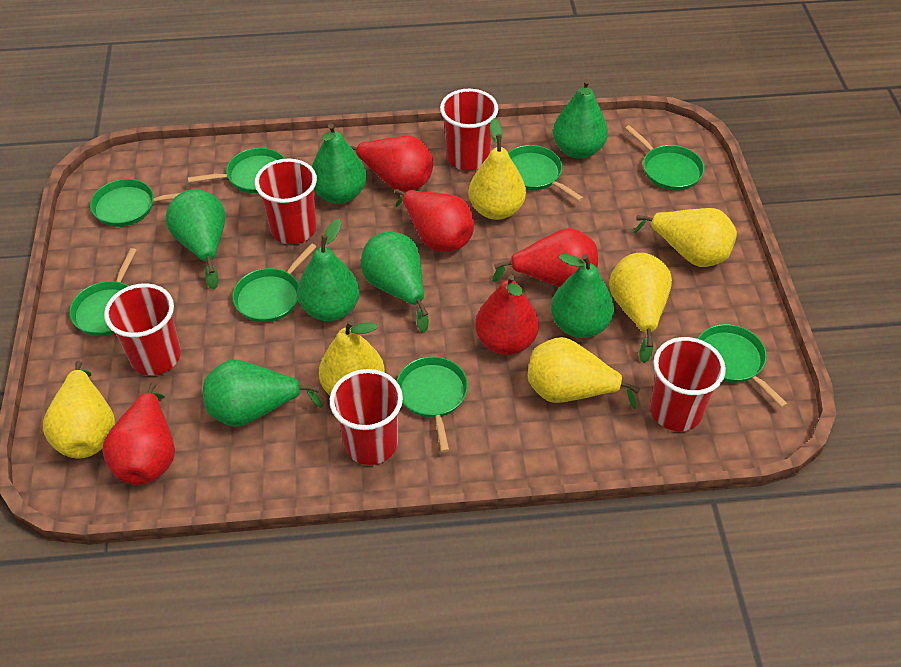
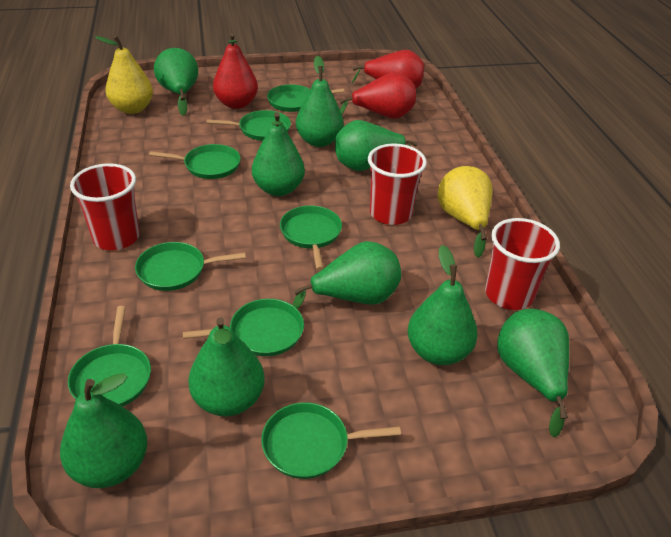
green pear: [165,189,226,290] [203,360,323,427] [297,219,360,321] [312,123,366,204] [361,232,429,333] [551,254,614,338] [553,79,608,159] = 7 -> [60,373,147,488] [154,48,198,116] [188,317,265,416] [252,112,305,196] [292,241,401,309] [296,56,343,147] [335,120,418,171] [408,245,477,365] [497,309,569,438] = 9
red cup: [104,283,181,375] [255,158,317,244] [330,369,403,465] [440,89,498,170] [650,337,726,431] = 5 -> [70,163,140,250] [368,143,427,225] [485,218,560,310] = 3
red pear: [102,382,175,485] [351,136,434,192] [394,189,474,252] [475,274,539,355] [492,228,598,287] = 5 -> [213,33,258,109] [339,72,416,119] [352,50,424,89] = 3
yellow pear: [43,361,115,459] [319,320,385,395] [469,118,526,220] [528,337,640,409] [609,253,672,363] [634,208,737,267] = 6 -> [95,36,153,114] [438,166,493,258] = 2

